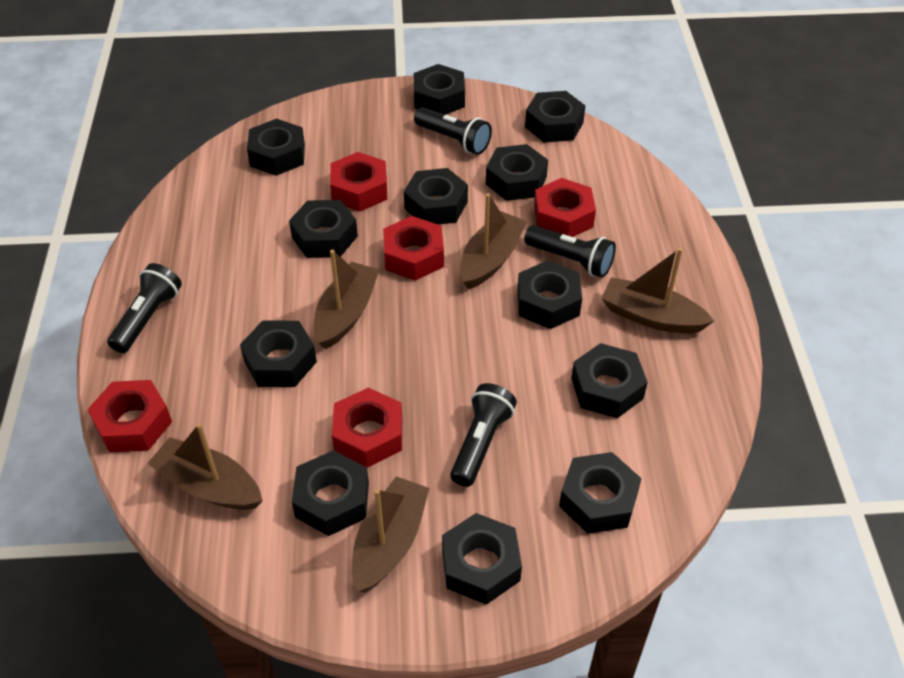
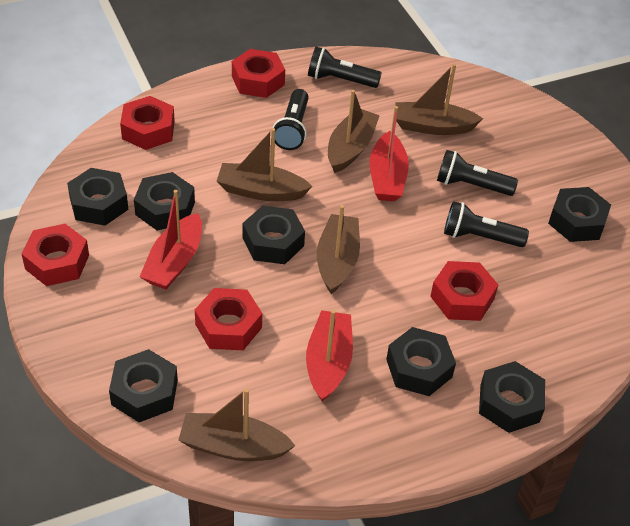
black nut: [240,320,317,387] [247,119,305,176] [289,200,358,258] [292,450,369,536] [404,168,468,225] [414,64,465,115] [442,513,522,605] [486,144,548,201] [517,260,582,329] [525,91,585,142] [559,452,642,534] [571,343,648,418] = 12 -> [67,168,129,226] [109,349,178,422] [134,172,195,230] [243,206,305,264] [386,327,456,396] [479,361,545,433] [548,187,611,242] = 7
red boat: none = 0 -> [140,190,202,289] [306,310,353,402] [370,106,409,201] = 3

